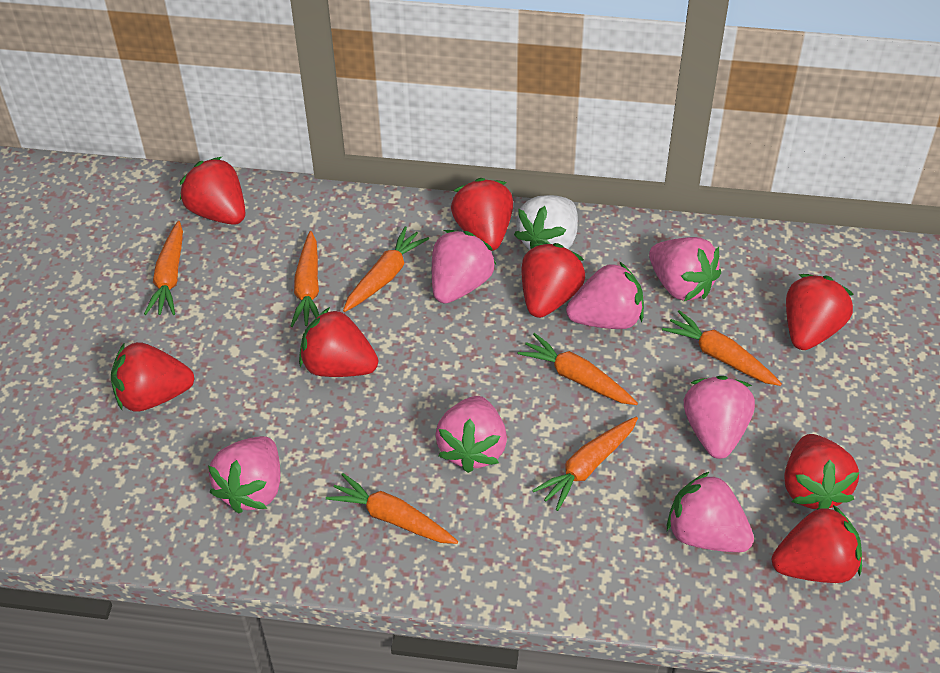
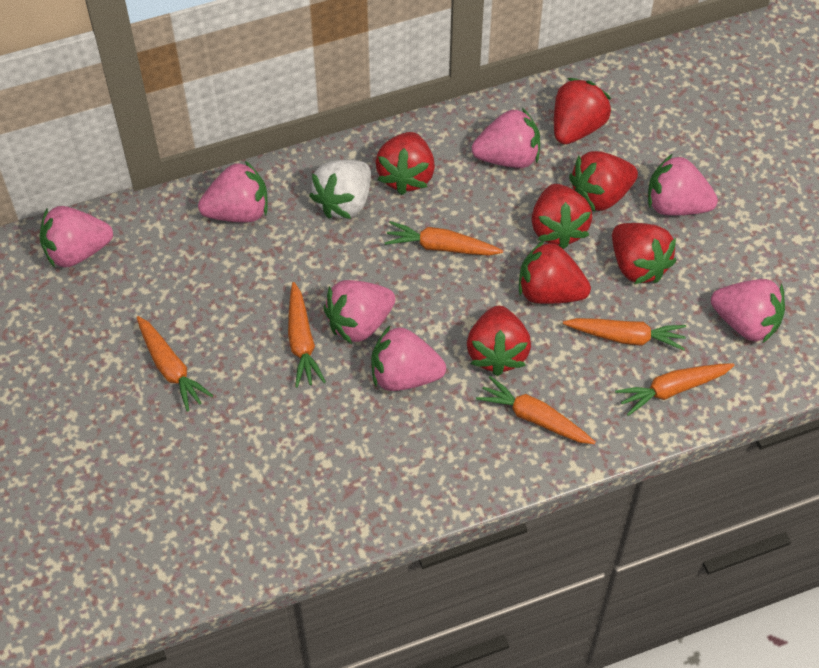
orange carrot: [144,221,183,315] [291,231,319,327] [326,473,458,544] [343,226,429,312] [517,333,638,405] [532,417,638,511] [662,310,782,386] = 7 -> [137,316,213,412] [288,282,326,388] [384,221,503,256] [476,376,596,444] [563,318,686,350] [615,363,735,416] = 6
red strawberry: [111,342,194,412] [180,157,245,225] [299,307,378,377] [451,178,513,251] [521,243,585,318] [772,505,862,583] [784,434,859,510] [786,274,854,350] = 8 -> [375,132,435,195] [467,306,531,376] [519,240,591,304] [531,184,592,249] [554,78,611,144] [569,151,638,212] [612,223,676,284] = 7

